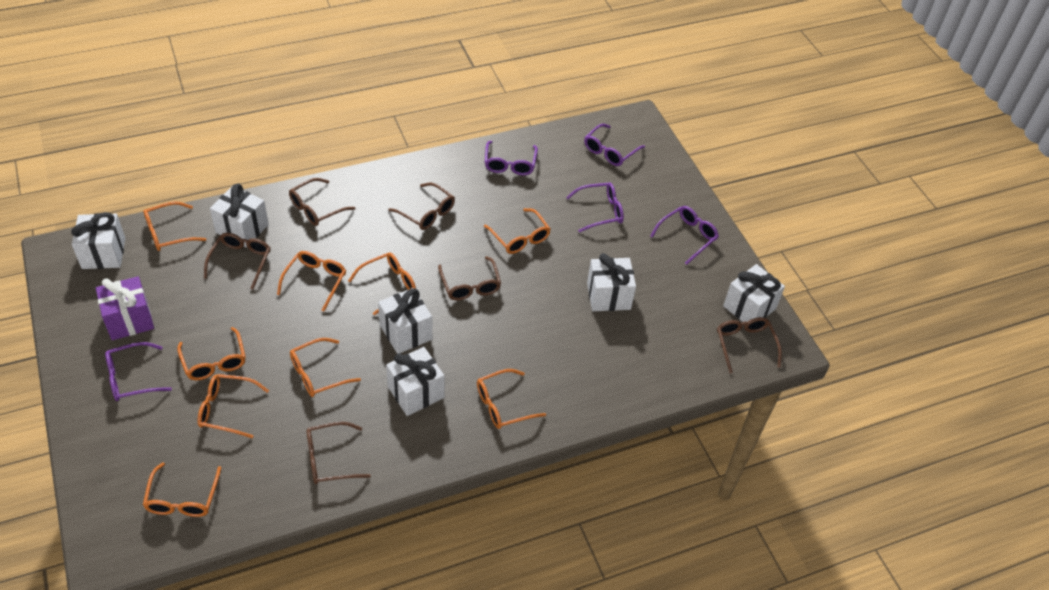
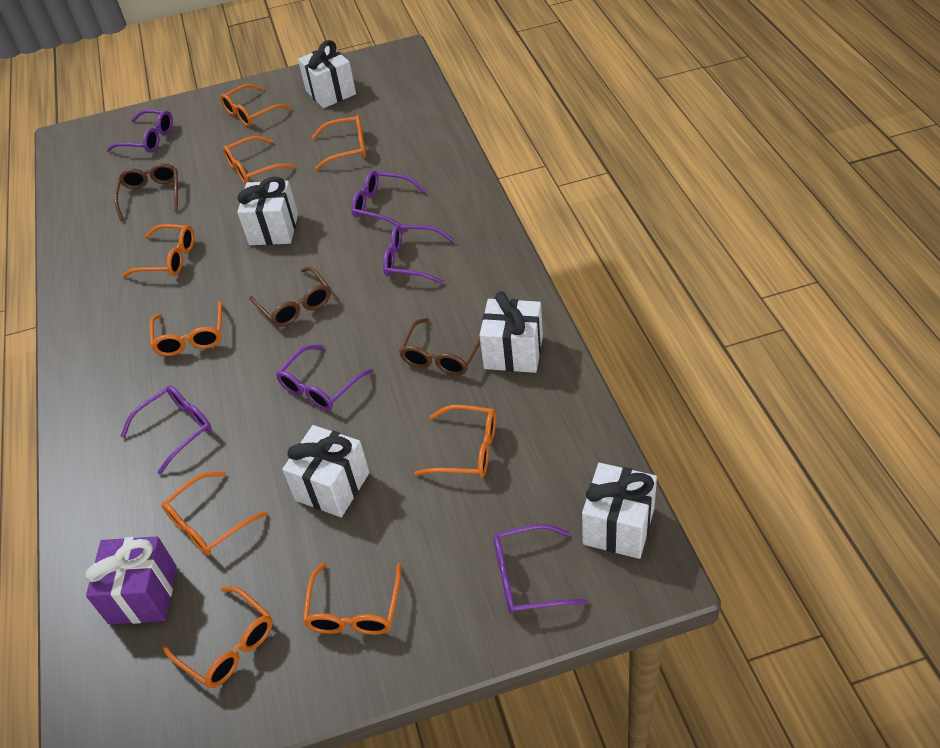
brown glasses: [204,233,271,290] [289,178,355,226] [306,422,371,484] [388,182,455,230] [438,256,501,300] [717,317,782,373] = 6 -> [114,163,178,221] [249,267,331,327] [399,318,480,376] = 3
purple glasses: [105,342,172,401] [485,141,538,175] [566,182,624,233] [584,124,645,166] [650,206,719,265] = 5 -> [107,109,173,153] [120,385,211,474] [276,345,373,411] [351,170,426,230] [383,224,455,284] [494,524,588,614] = 6
white gift: [71,212,126,269] [210,183,269,247] [378,288,432,354] [386,347,444,416] [587,253,636,311] [723,264,785,322] = 6 -> [237,177,298,245] [282,425,370,517] [298,40,356,108] [479,291,543,373] [582,463,657,559] = 5

